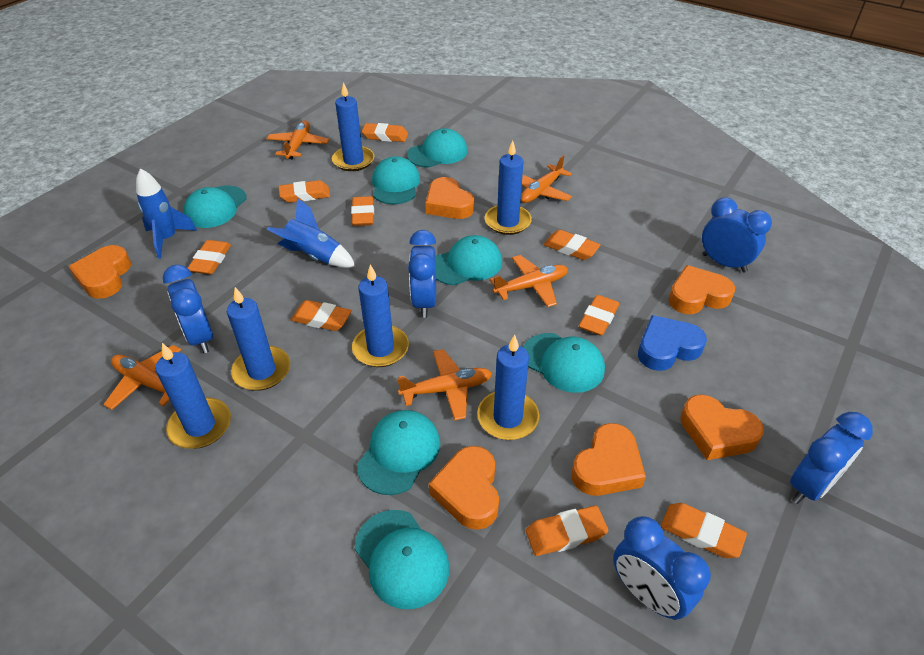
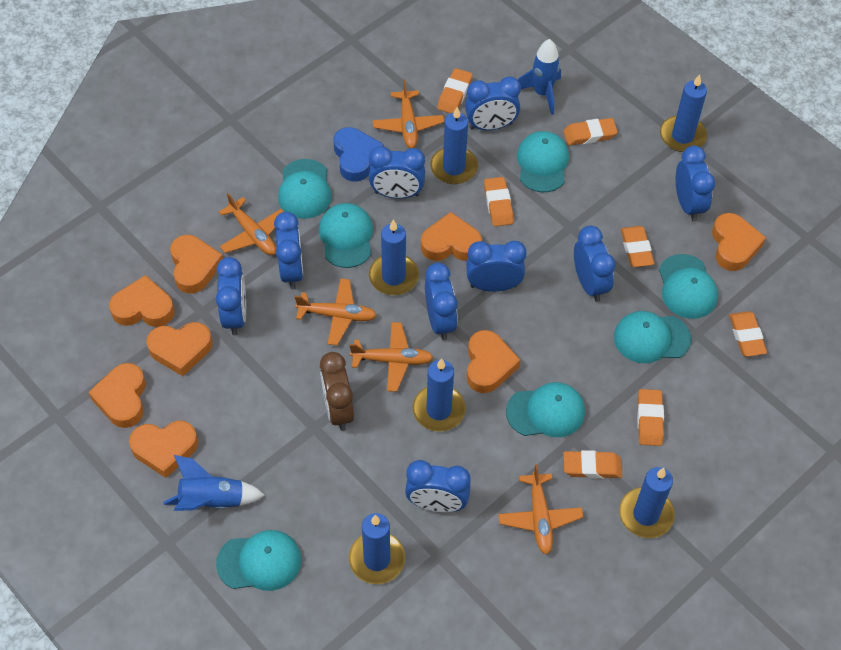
blue clock: [162,265,213,353] [408,230,436,318] [613,516,711,620] [702,197,772,273] [790,412,873,504] = 5 -> [216,257,246,336] [274,212,303,289] [369,146,425,199] [405,460,471,512] [425,263,458,340] [465,77,521,130] [466,241,527,292] [574,226,616,302] [676,145,715,222] = 9
brown clock: none = 0 -> [320,352,354,431] = 1
orange eraser: [188,240,231,274] [279,180,330,203] [291,300,352,331] [351,196,374,226] [362,123,408,142] [526,505,608,556] [544,230,601,260] [579,295,619,336] [661,503,747,558] = 9 -> [437,68,473,113] [484,177,514,226] [563,118,618,145] [563,450,622,479] [621,226,654,267] [637,389,664,446] [729,311,767,357] = 7
orange heart: [68,245,131,299] [425,177,474,219] [429,446,499,530] [571,423,646,496] [668,265,735,314] [680,395,764,460] = 6 -> [88,363,146,428] [109,275,174,327] [129,421,198,478] [146,322,212,376] [170,235,223,294] [421,212,482,261] [467,330,520,393] [712,213,766,271] = 8

